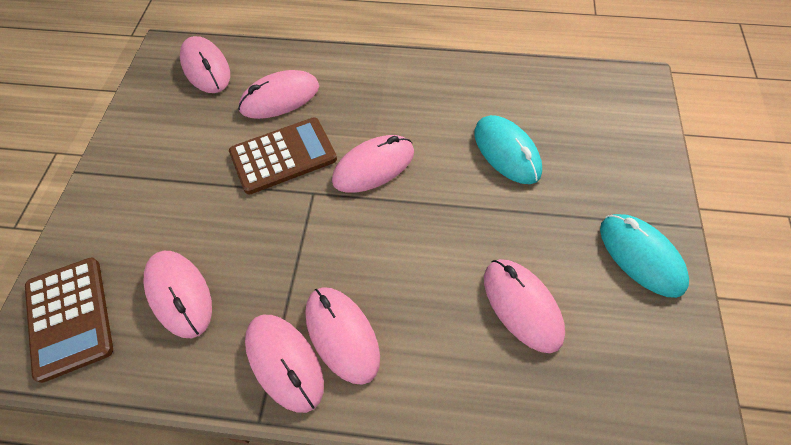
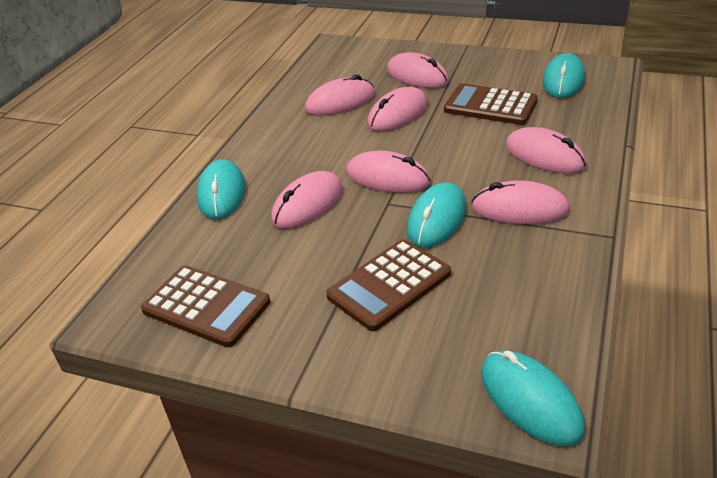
brown calculator: [25,257,113,383] [229,117,337,194] = 2 -> [141,266,270,347] [326,239,451,331] [444,83,538,125] = 3
turquoise mouse: [475,115,542,184] [600,214,689,298] = 2 -> [197,159,245,219] [407,182,466,248] [481,351,585,446] [543,53,585,98] = 4

